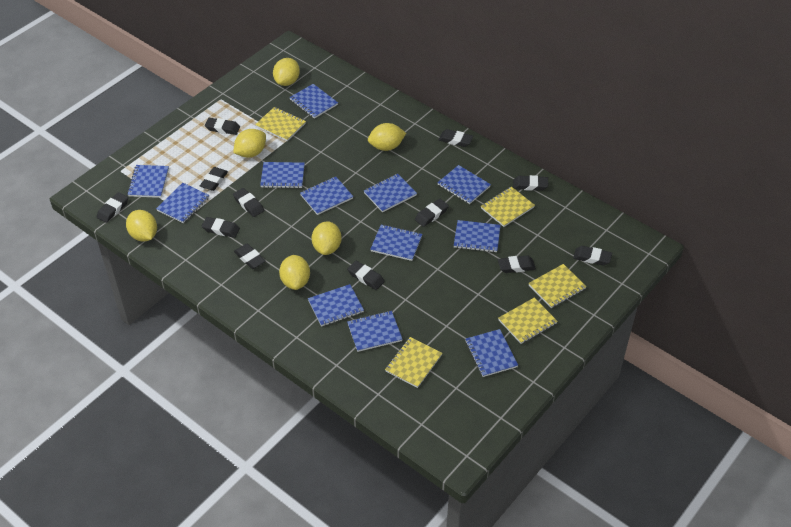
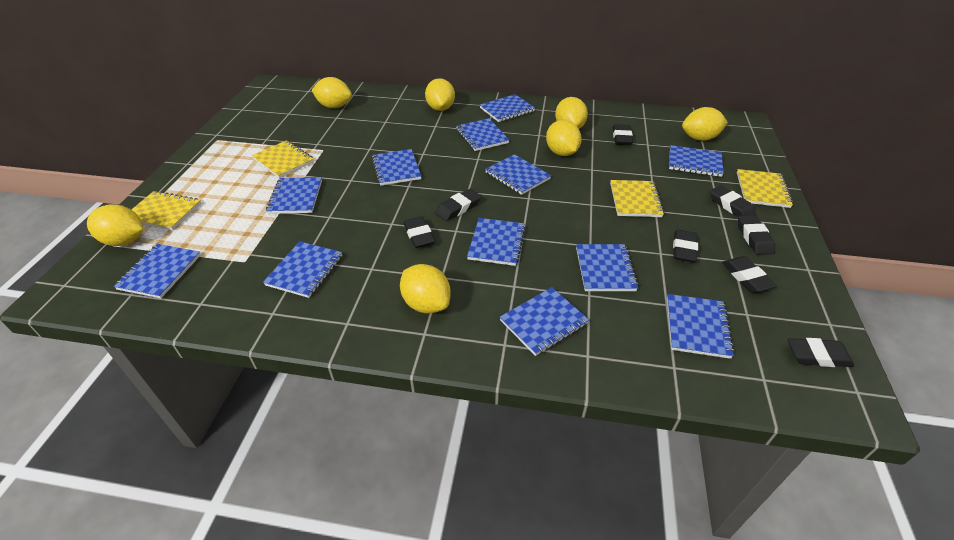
black eraser: [97,192,128,223] [200,167,228,191] [202,217,240,238] [205,118,240,135] [233,188,264,217] [234,243,266,269] [347,261,385,290] [415,199,449,227] [438,129,474,147] [498,255,536,273] [513,175,548,191] [573,246,612,266] = 12 -> [403,216,435,248] [435,189,481,221] [613,124,633,145] [673,230,698,263] [710,185,756,217] [722,256,777,293] [738,215,775,255] [788,338,854,367] = 8
yellow lemon: [126,210,157,242] [233,129,266,158] [273,58,300,86] [279,255,310,290] [312,221,342,255] [368,123,406,151] = 6 -> [87,204,143,246] [311,77,352,108] [400,264,451,313] [425,78,455,111] [546,120,582,156] [555,97,588,129] [682,107,728,141] = 7
yellow notebook: [255,107,306,141] [385,337,442,388] [481,187,535,227] [498,298,558,344] [528,264,587,308] = 5 -> [131,191,201,230] [252,140,314,178] [610,180,664,217] [737,169,793,208] = 4

